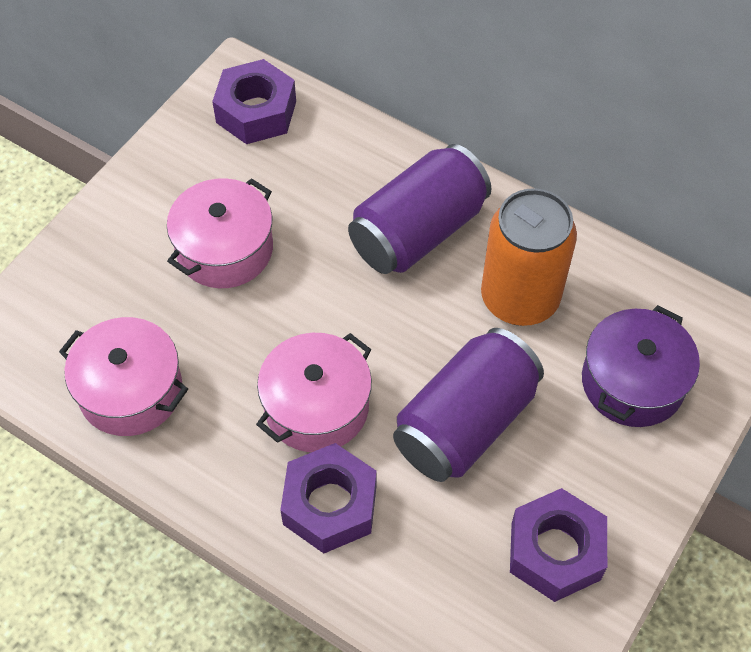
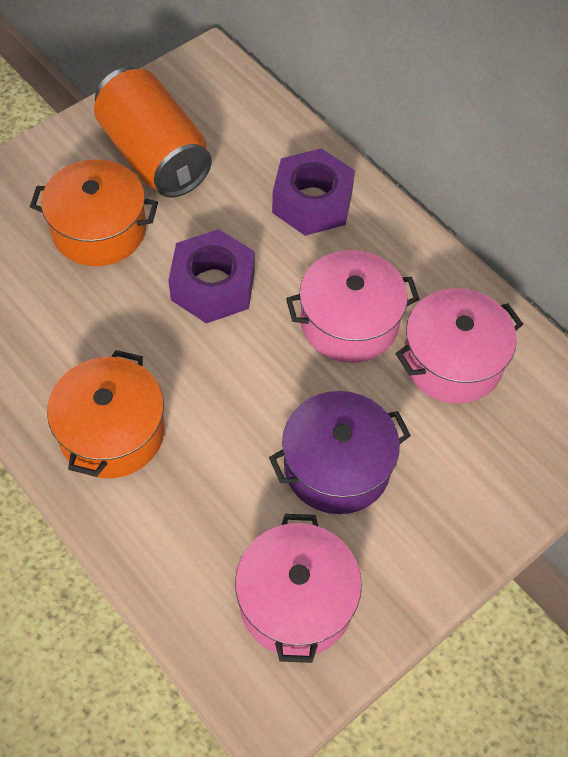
orange pot: none = 0 -> [30,159,158,266] [47,350,165,478] = 2
purple can: [348,144,492,274] [393,328,544,482] = 2 -> none = 0
purple nut: [212,59,296,144] [280,443,377,553] [510,488,607,602] = 3 -> [168,229,255,324] [272,148,355,236] = 2

